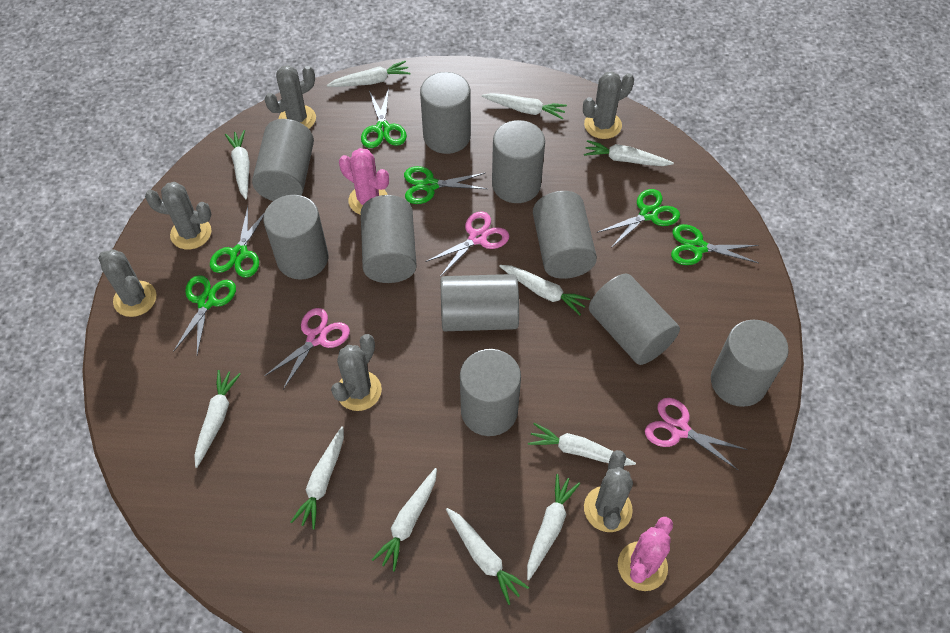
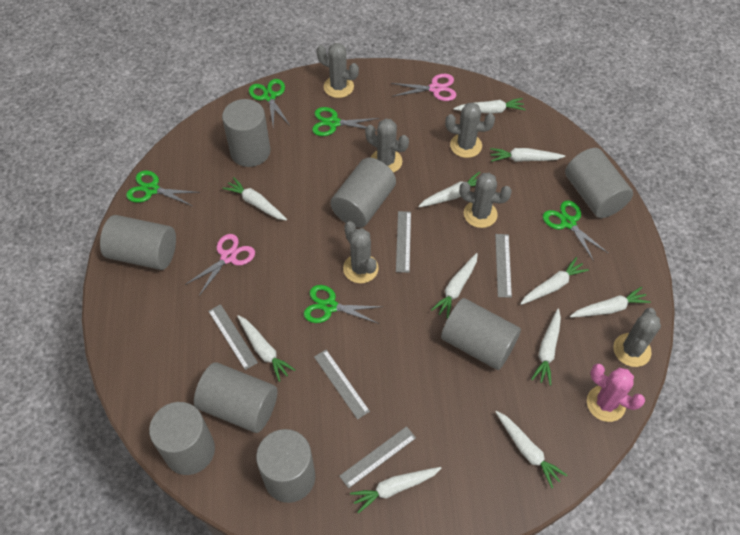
green scissors: [173,275,236,355] [210,206,265,278] [361,88,407,148] [404,166,487,204] [597,189,680,248] [671,224,759,265] = 6 -> [126,171,200,206] [249,79,289,127] [304,285,383,324] [312,107,380,136] [543,201,608,261] = 5
grey cylinder: [252,119,314,201] [263,195,328,280] [361,195,417,283] [420,72,471,154] [441,274,519,331] [460,349,521,436] [492,120,545,203] [533,191,597,279] [589,273,680,365] [711,320,789,407] = 10 -> [100,215,176,270] [149,402,215,475] [194,363,277,433] [222,99,270,167] [256,429,315,503] [330,158,396,228] [441,298,521,370] [565,148,633,218] = 8
grey ruler: none = 0 -> [208,304,258,370] [314,350,370,420] [339,426,416,488] [396,211,411,273] [495,234,512,298] = 5
pink cactus: [339,148,389,215] [618,517,673,591] = 2 -> [587,363,645,422] = 1
pink scissors: [265,308,350,389] [425,211,509,277] [645,398,748,470] = 3 -> [185,234,255,296] [391,74,456,101] = 2

